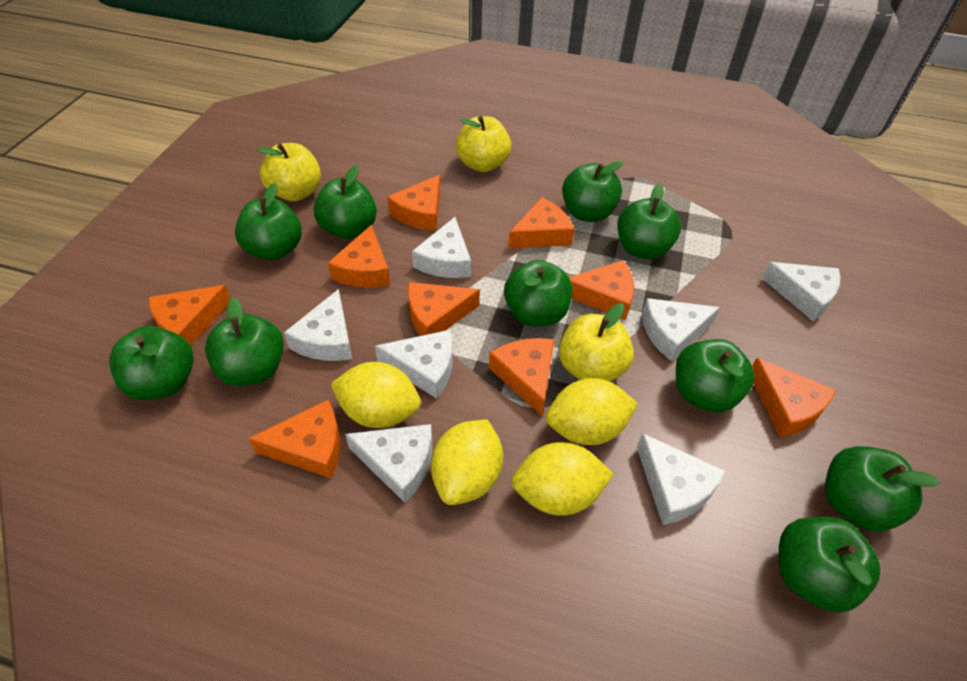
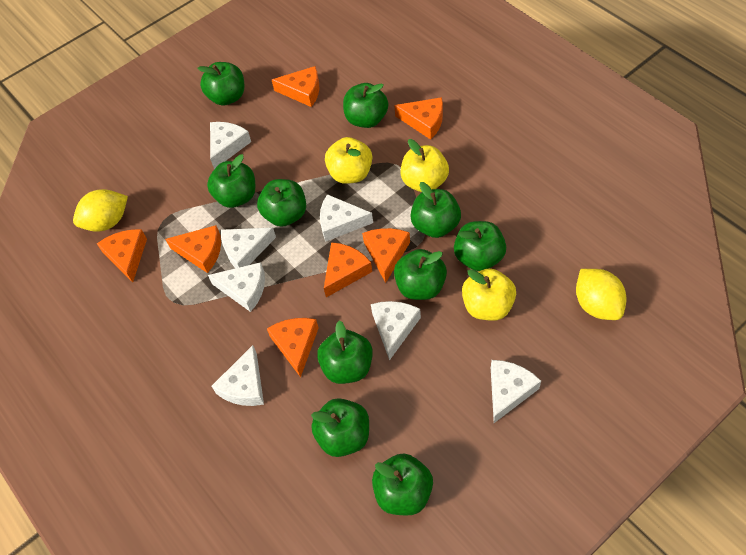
orange cheese: [149,285,231,345] [248,400,340,478] [328,225,390,288] [387,175,440,231] [408,282,480,336] [489,338,554,416] [508,197,575,248] [569,260,634,320] [752,358,836,438] = 9 -> [97,229,147,282] [165,225,221,273] [267,318,318,377] [272,66,319,107] [324,242,372,297] [362,228,410,283] [394,97,443,140] = 7
yellow lemon: [330,362,421,428] [431,419,503,505] [511,442,614,516] [546,378,638,445] = 4 -> [73,189,128,232] [576,269,626,320] = 2

